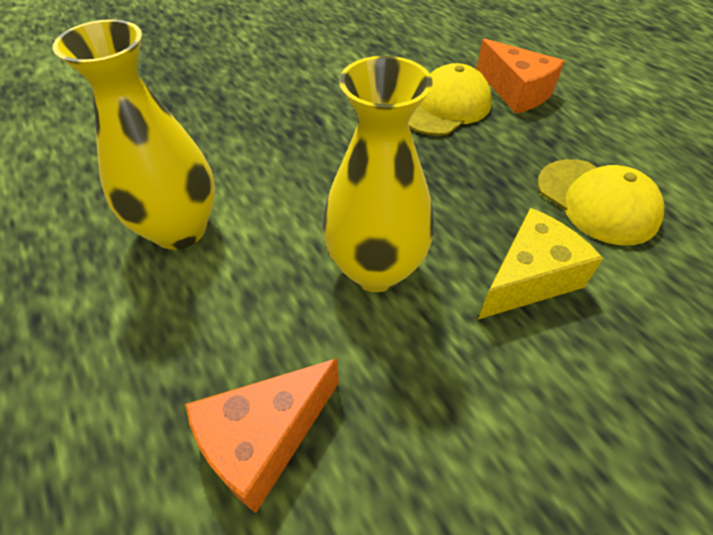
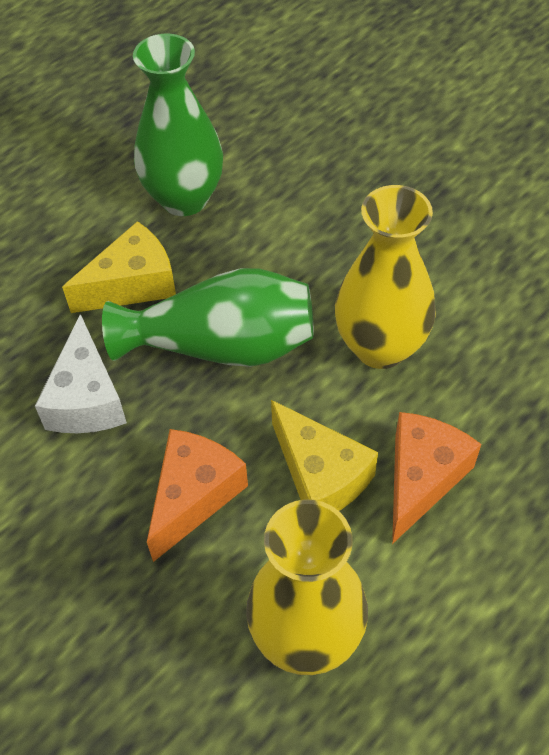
green vase: none = 0 -> [102,268,314,367] [133,34,223,216] = 2
white cheese: none = 0 -> [35,314,127,433] = 1
yellow cap: [409,63,492,136] [538,159,664,245] = 2 -> none = 0
yellow cheese: [478,208,603,319] = 1 -> [62,221,176,313] [271,400,378,511] = 2

